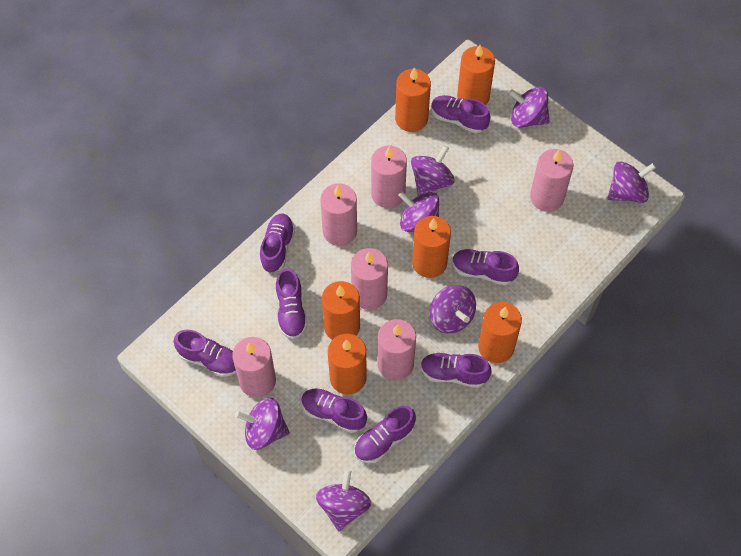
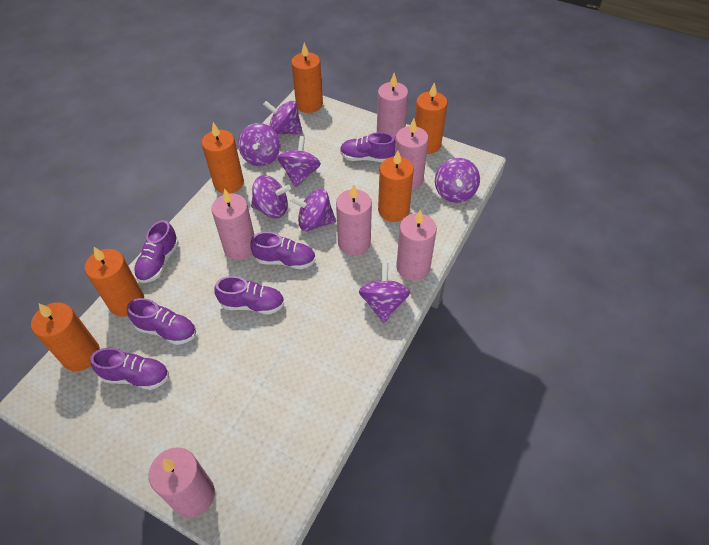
purple shoe: [174,330,236,377] [260,214,295,273] [276,268,308,339] [301,388,367,433] [354,406,416,463] [421,352,492,388] [431,95,491,133] [452,249,519,285] = 8 -> [90,348,169,390] [127,298,196,345] [134,220,179,283] [214,276,284,314] [250,232,316,269] [340,132,396,162] = 6

